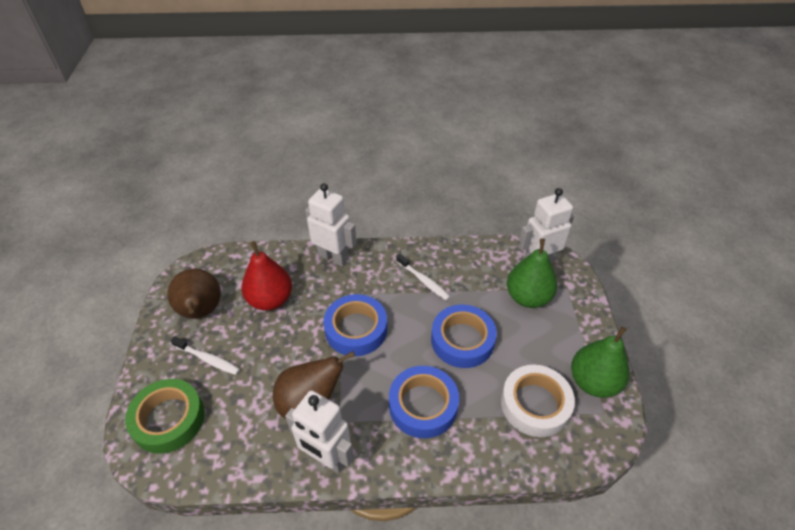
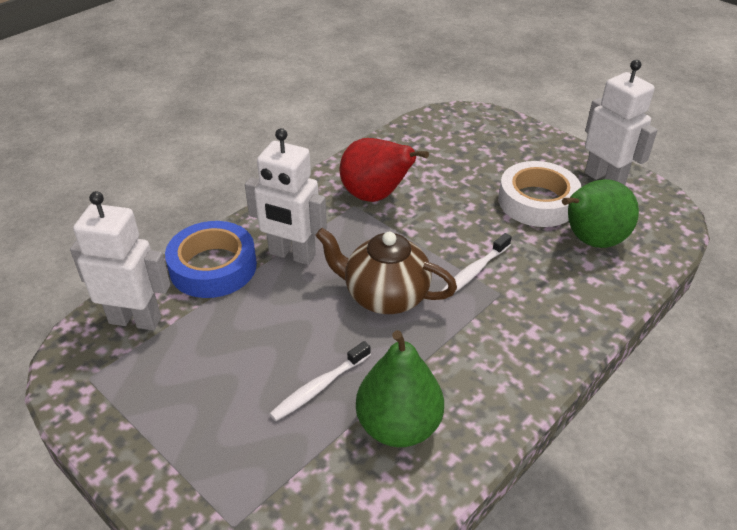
blue tape: [323,294,387,356] [389,366,459,438] [431,305,497,368] = 3 -> [165,221,257,298] = 1
brown pear: [167,268,221,319] [273,351,355,419] = 2 -> none = 0
brown teapot: none = 0 -> [315,228,457,314] = 1
green tape: [125,379,205,454] = 1 -> none = 0

